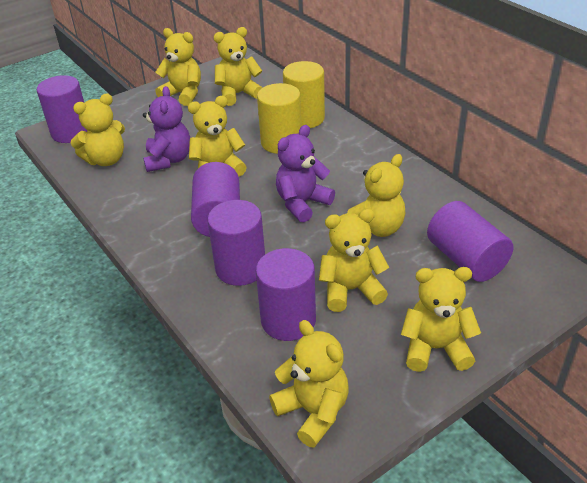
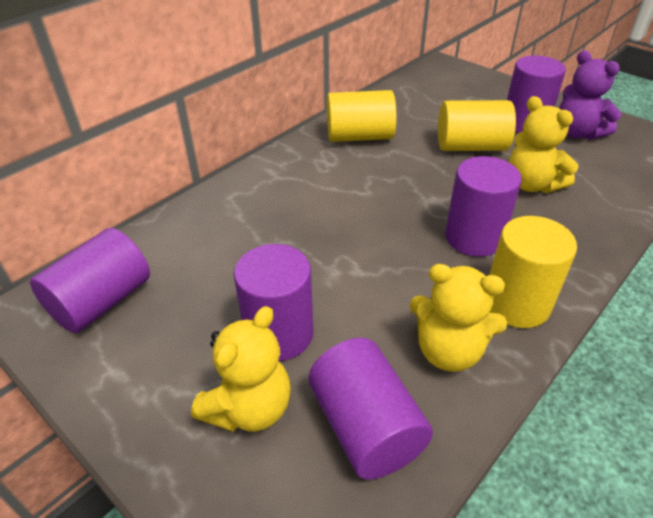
purple teddy bear: [143,86,190,172] [276,125,335,222] = 2 -> [559,50,621,140] = 1
yellow cylinder: [257,83,302,154] [283,61,325,128] = 2 -> [327,90,397,142] [438,100,516,151] [490,216,577,328] = 3
yellow teddy bear: [70,94,125,166] [155,28,201,106] [188,96,247,176] [214,27,263,106] [269,320,349,448] [319,209,389,312] [348,154,406,237] [401,267,481,372] = 8 -> [191,306,291,432] [410,264,507,372] [509,96,578,193] = 3

